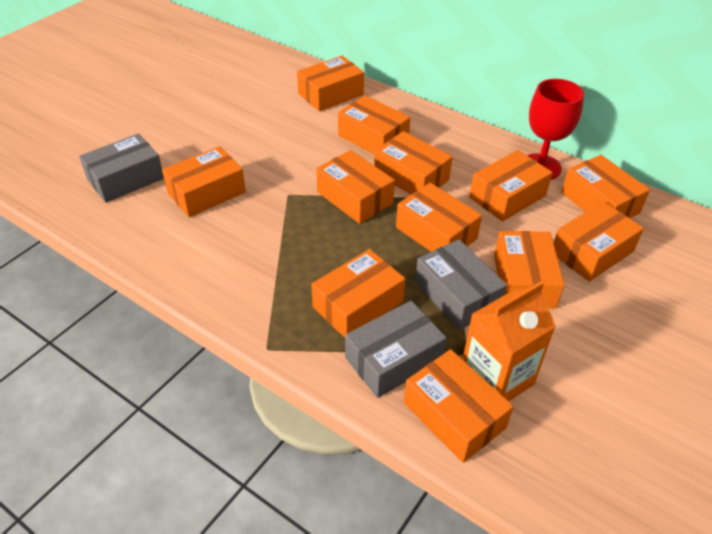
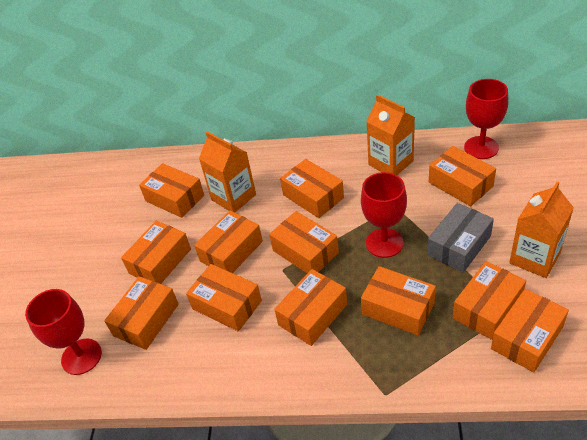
grey box: [79,133,164,203] [345,301,447,398] [415,239,507,330] = 3 -> [427,203,494,273] = 1
orange carton: [463,281,556,401] = 1 -> [199,131,256,212] [366,94,415,175] [509,181,574,278] = 3
red goblet: [527,79,584,180] = 1 -> [25,289,102,375] [361,172,407,258] [464,79,508,159] = 3

